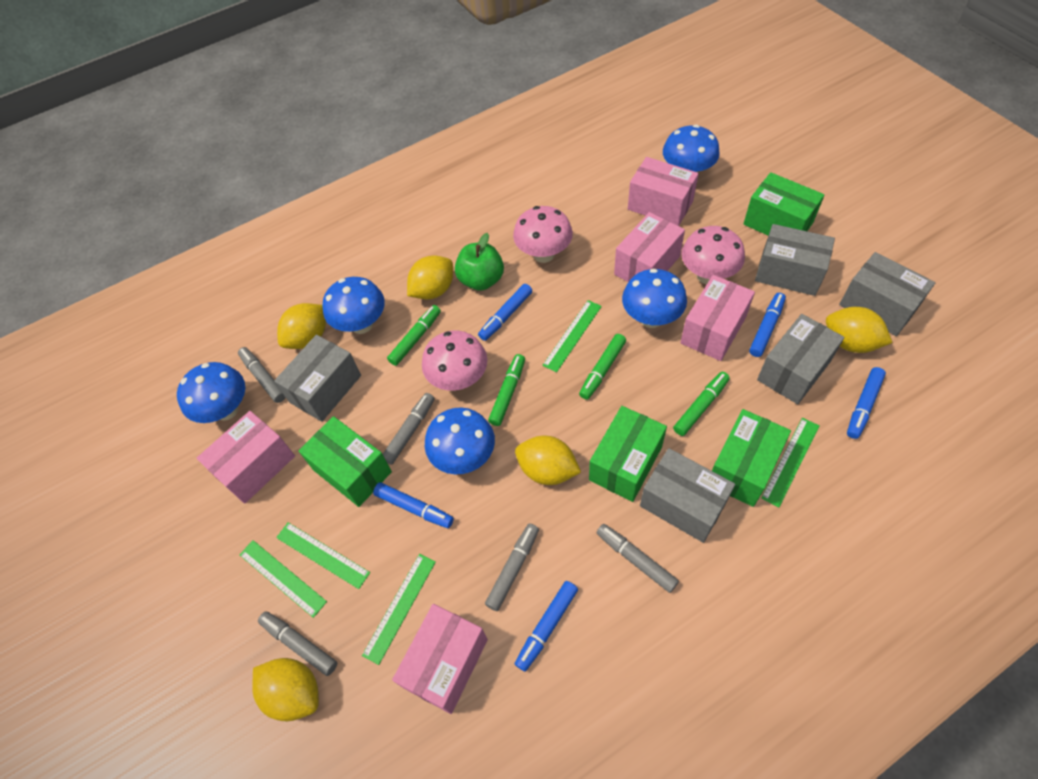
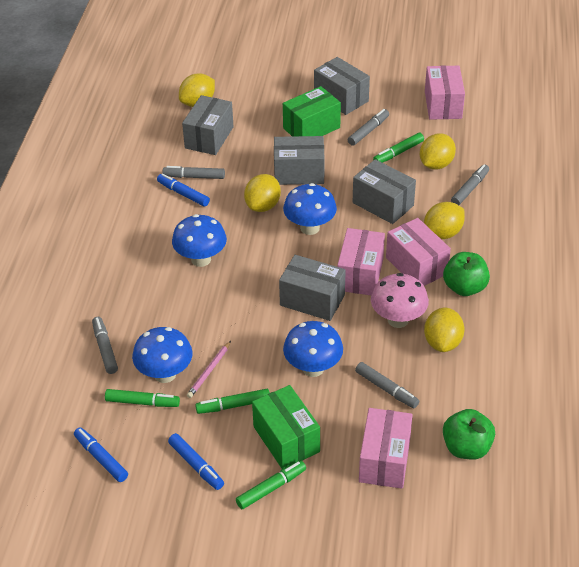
blue marker: [373,482,454,528] [478,284,532,341] [515,581,578,672] [749,293,786,357] [847,367,886,439] = 5 -> [74,427,128,482] [157,173,210,207] [168,433,224,490] = 3
blue mushroom: [177,362,245,423] [322,277,385,334] [425,407,495,475] [622,268,687,328] [663,125,720,172] = 5 -> [132,327,193,383] [172,214,227,267] [283,183,337,235] [283,321,343,377] = 4
green apple: [455,233,504,291] = 1 -> [443,252,490,296] [443,409,495,460] = 2
green box: [299,416,392,507] [589,406,667,502] [712,409,791,507] [744,172,825,236] = 4 -> [252,385,320,469] [283,86,341,136] = 2
green ruler: [239,540,327,618] [276,522,370,589] [362,554,436,665] [542,300,602,373] [761,418,819,507] = 5 -> none = 0
pink box: [197,411,295,504] [392,604,488,714] [614,212,685,282] [628,157,699,226] [680,275,755,361] = 5 -> [337,228,385,295] [359,408,413,489] [386,218,451,286] [425,66,465,120] = 4
pink mushroom: [422,331,487,391] [513,206,573,263] [681,226,745,284] = 3 -> [371,273,429,328] = 1
pink pencil: none = 0 -> [187,341,231,398] = 1

